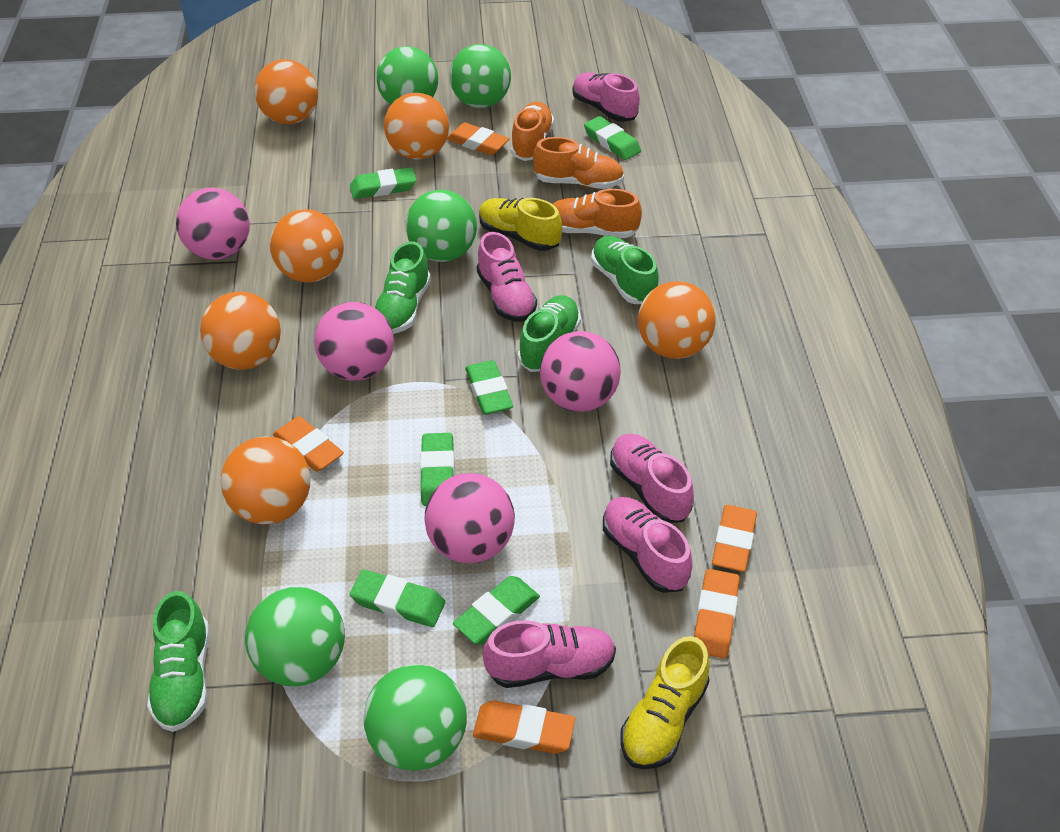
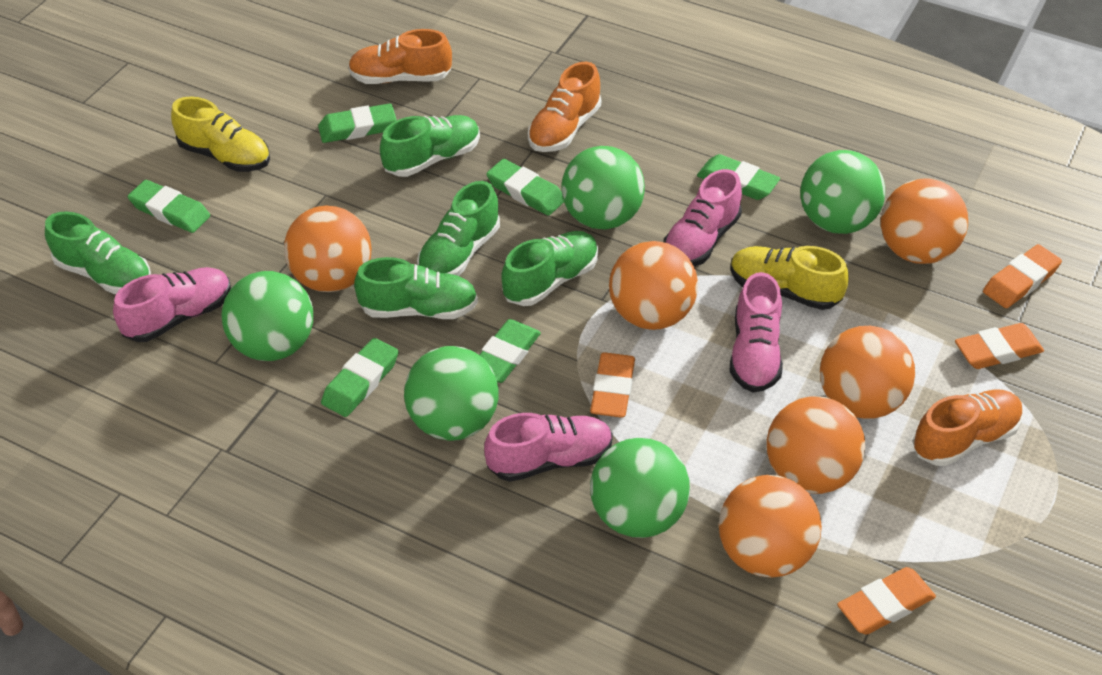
green shoe: [147,591,209,732] [375,241,431,334] [518,295,581,372] [591,236,659,304] = 4 -> [45,211,151,294] [354,257,478,319] [380,115,480,177] [417,181,500,276] [501,231,598,306] = 5
orange eraser: [273,416,344,472] [447,122,510,155] [473,700,575,754] [694,569,740,659] [712,505,757,572] = 5 -> [590,352,635,418] [837,567,936,635] [955,323,1044,369] [983,244,1062,308] = 4
pink ball: [176,188,250,260] [314,302,394,381] [424,473,515,564] [540,331,621,412] = 4 -> none = 0
pink shoe: [477,232,537,322] [483,620,616,688] [572,72,640,122] [603,497,692,593] [610,434,694,523] = 5 -> [113,267,231,342] [484,413,613,482] [663,169,742,266] [729,272,783,392] = 4

